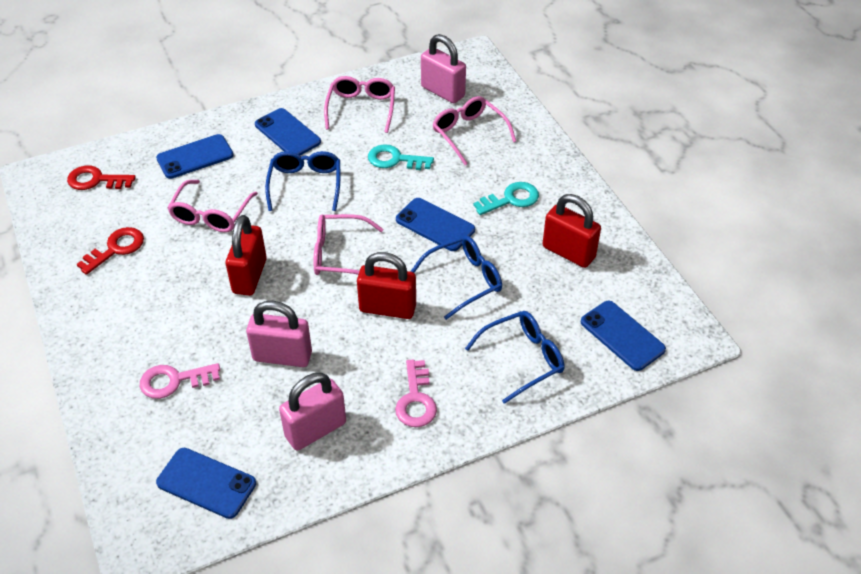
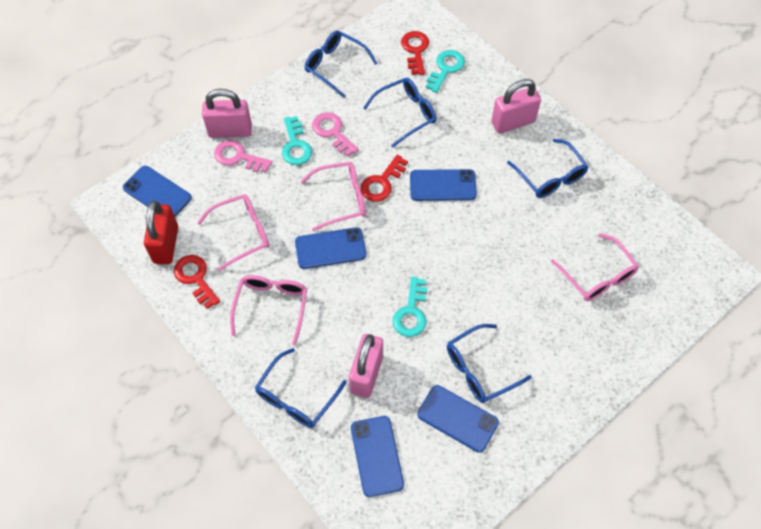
blue glasses: [265,151,340,211] [410,236,502,320] [465,311,564,404] = 3 -> [255,348,347,428] [305,31,377,98] [363,78,436,147] [447,324,532,403] [507,139,588,198] = 5
red key: [67,166,136,190] [77,227,144,275] = 2 -> [174,255,220,309] [360,155,408,202] [401,31,429,75] = 3
red padlock: [226,215,267,296] [357,252,416,319] [542,194,601,268] = 3 -> [144,201,178,264] = 1
turquoise key: [368,144,434,170] [473,182,539,215] = 2 -> [282,116,312,165] [393,277,427,337] [426,50,465,93] = 3

